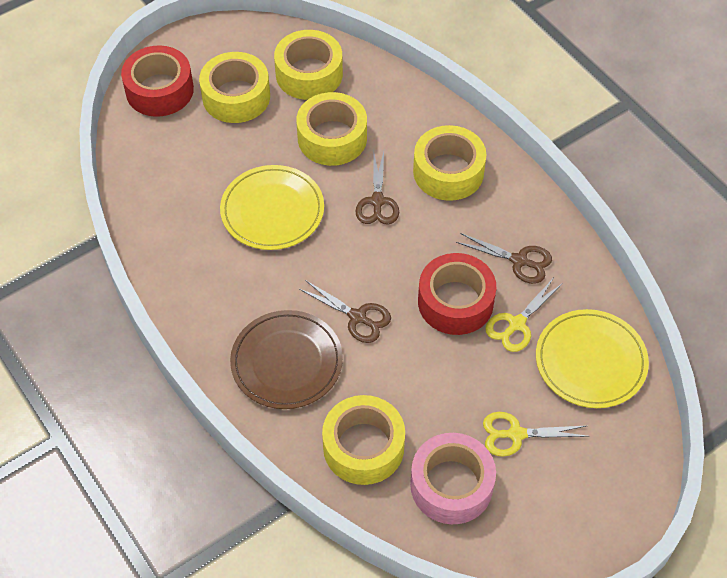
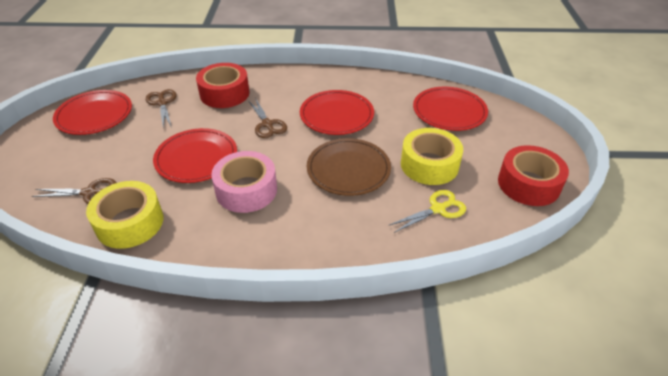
red plate: none = 0 -> [53,90,132,135] [153,128,237,183] [300,90,374,135] [413,87,488,131] = 4
yellow plate: [220,165,324,250] [536,309,649,408] = 2 -> none = 0
yellow scissors: [483,412,589,457] [485,279,563,352] = 2 -> [388,190,466,233] = 1
yellow tape: [199,52,270,123] [274,30,343,100] [297,92,367,166] [322,395,405,485] [413,125,486,201] = 5 -> [86,181,163,249] [401,128,463,185] = 2

